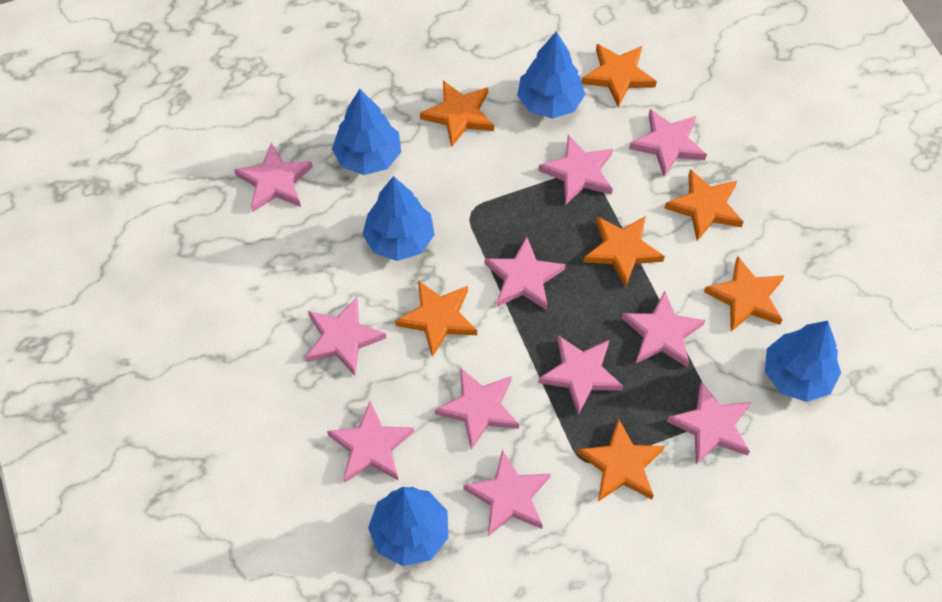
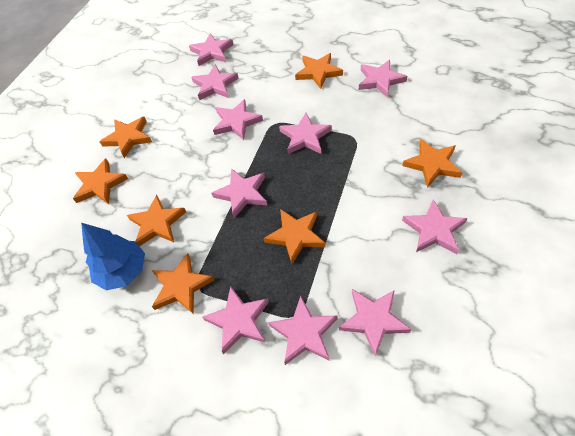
blue tree: [332,89,401,175] [363,176,435,261] [368,487,448,566] [517,31,585,119] [765,321,841,402] = 5 -> [81,223,145,291] = 1
pink star: [234,142,313,212] [305,297,386,376] [327,401,414,483] [435,368,519,450] [464,450,551,536] [485,237,565,310] [538,135,613,204] [538,335,623,415] [622,291,705,367] [629,109,707,177] [667,381,751,465] = 11 -> [189,33,233,66] [191,64,239,100] [202,286,269,355] [211,168,267,218] [213,99,263,140] [268,296,338,365] [279,113,332,154] [339,289,412,357] [359,60,407,98] [402,199,467,254] = 10

